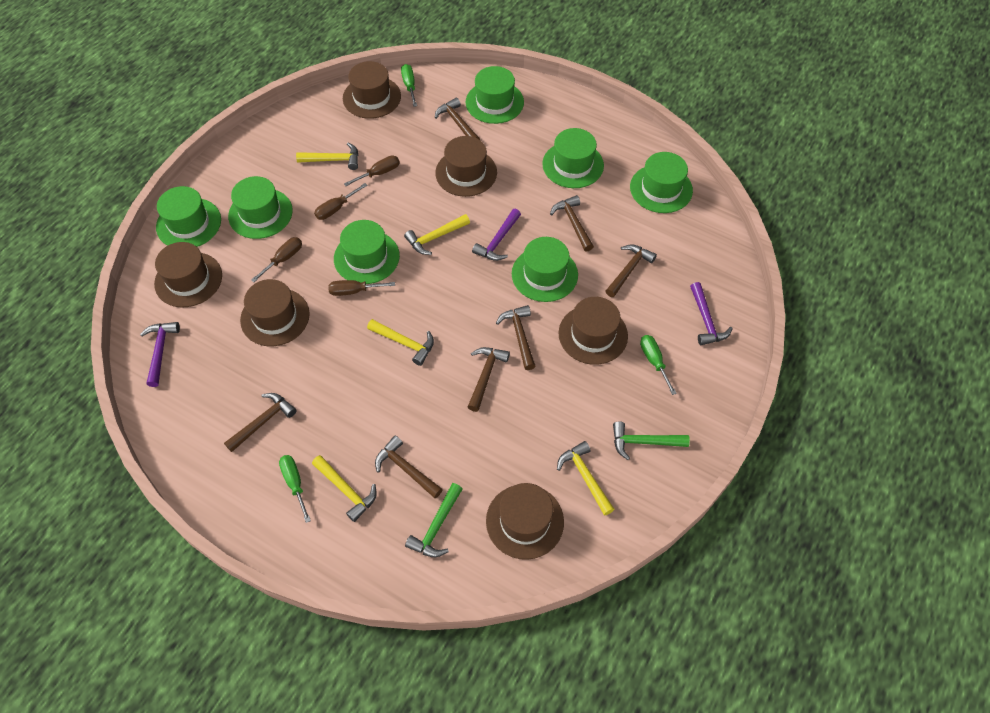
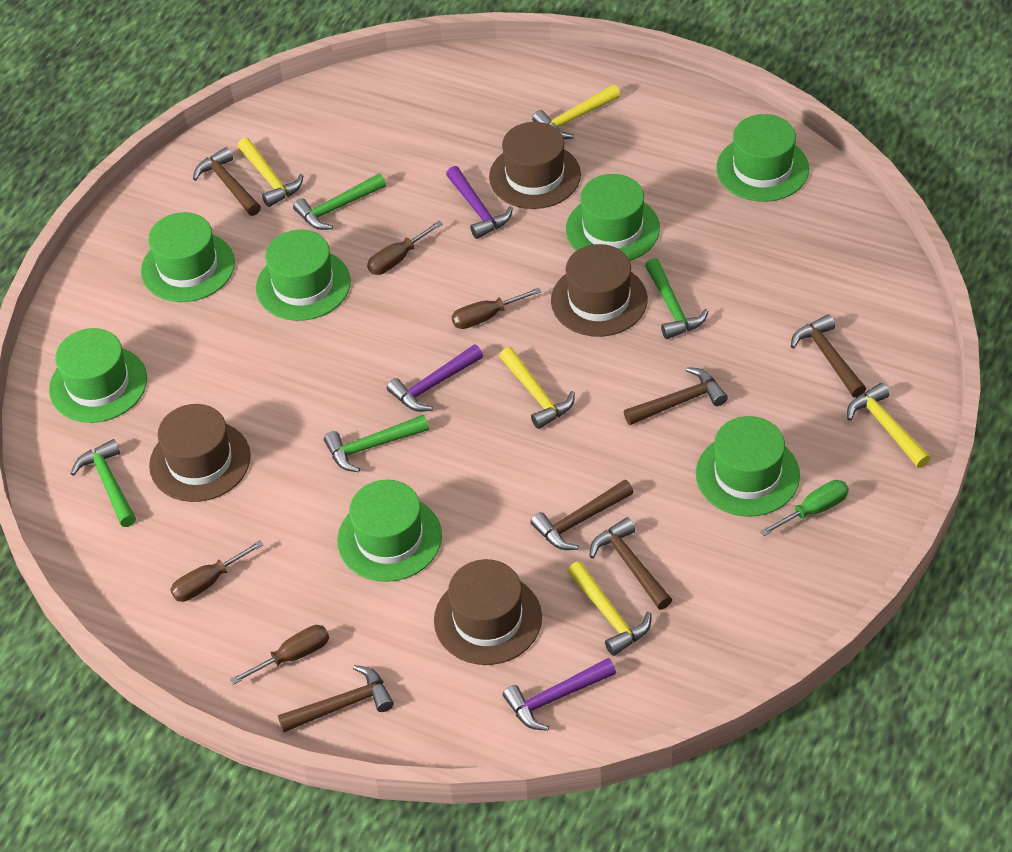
brown hammer: [224,393,297,452] [375,436,443,498] [435,98,480,140] [468,347,510,412] [496,305,535,370] [550,195,594,252] [606,244,657,297] = 7 -> [193,147,261,216] [278,665,394,732] [530,479,634,550] [589,517,672,610] [624,367,728,425] [791,314,866,398] = 6
brown hat: [154,242,222,308] [240,279,310,346] [343,61,401,119] [435,136,497,197] [486,483,564,560] [559,297,628,365] = 6 -> [149,404,251,502] [434,559,542,665] [489,122,581,209] [551,244,648,337] = 4
green hammer: [405,483,463,557] [613,421,690,460] = 2 -> [71,439,136,527] [293,173,386,230] [324,415,429,472] [645,258,709,339] = 4
green screwdriver: [279,455,311,523] [401,64,417,107] [640,335,677,395] = 3 -> [760,480,849,536] = 1

